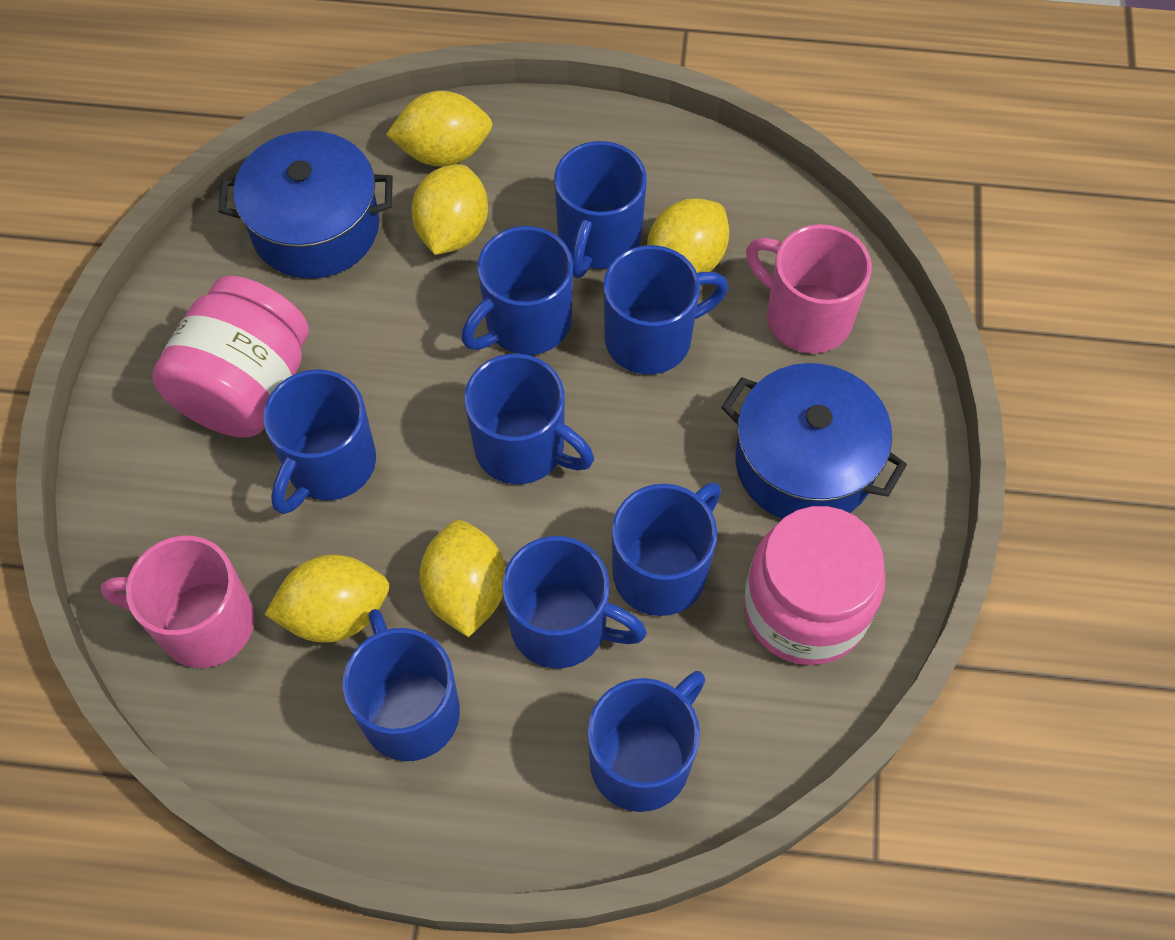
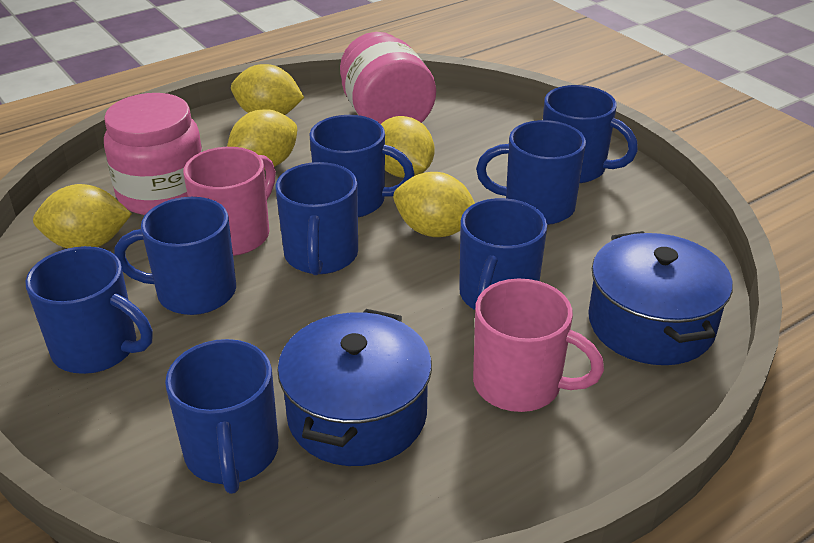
blue mug: [263,369,376,514] [343,609,460,761] [461,226,573,355] [464,354,594,484] [502,536,647,668] [554,141,647,278] [587,671,705,812] [603,245,728,374] [612,482,721,616] = 9 -> [25,246,153,374] [114,197,236,315] [165,339,278,494] [276,162,358,275] [309,115,415,217] [459,198,547,310] [476,120,586,225] [543,85,638,183] = 8

